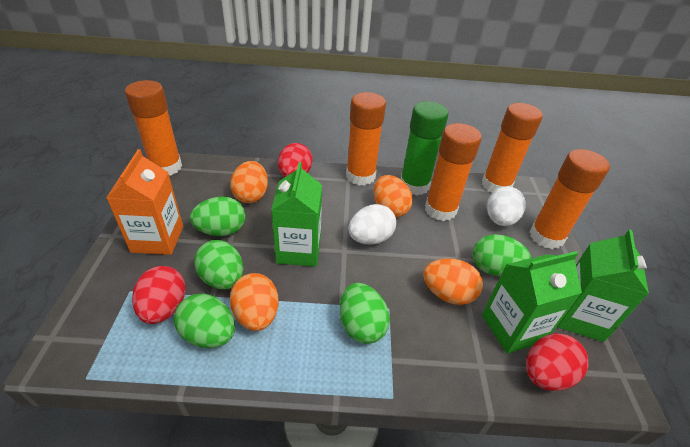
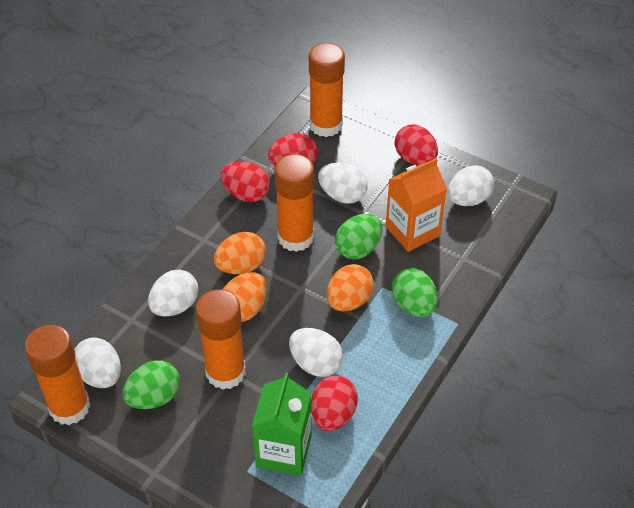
green carton: [271,162,322,267] [482,251,582,354] [557,229,649,342] = 3 -> [252,373,312,476] = 1
green egg: [174,293,235,348] [190,197,245,236] [194,240,243,290] [340,283,390,344] [473,234,531,276] = 5 -> [122,360,180,409] [335,214,382,259] [392,268,438,317] = 3
green glue stick: [401,101,449,195] = 1 -> none = 0
orange egg: [230,161,268,203] [230,273,279,331] [373,175,412,217] [423,258,483,305] = 4 -> [214,232,266,274] [223,272,267,322] [327,264,374,311] = 3
orange glue stick: [125,80,182,175] [346,92,386,186] [425,123,482,221] [482,103,543,192] [530,149,610,249] = 5 -> [25,325,91,425] [196,289,246,390] [274,154,314,252] [309,43,345,137] = 4
red egg: [132,266,186,324] [278,143,312,177] [526,333,589,391] = 3 -> [221,161,270,202] [268,133,318,165] [311,375,358,431] [395,125,438,165] = 4
white egg: [348,204,396,244] [487,186,526,226] = 2 -> [74,337,121,388] [148,270,198,317] [289,328,343,377] [318,163,367,204] [448,165,494,206] = 5

